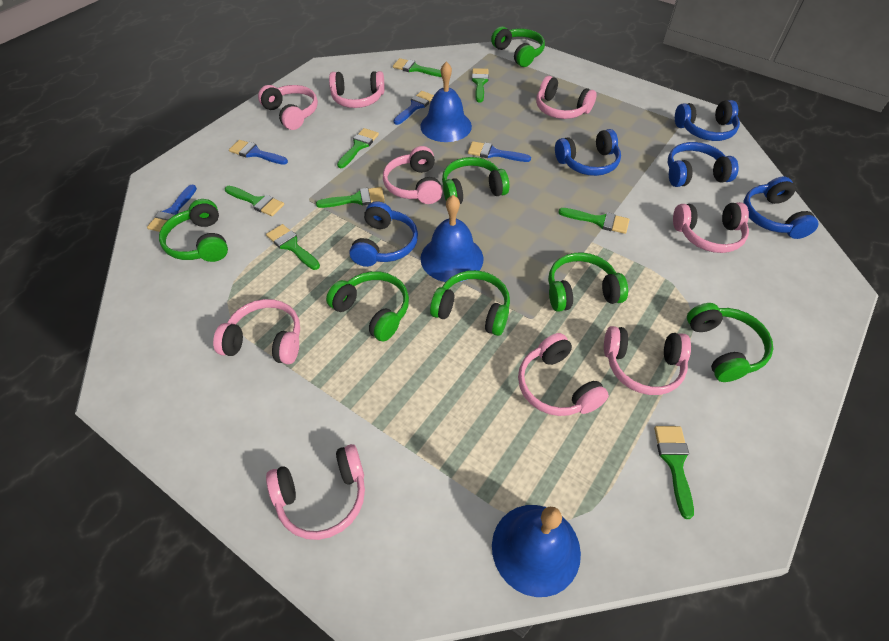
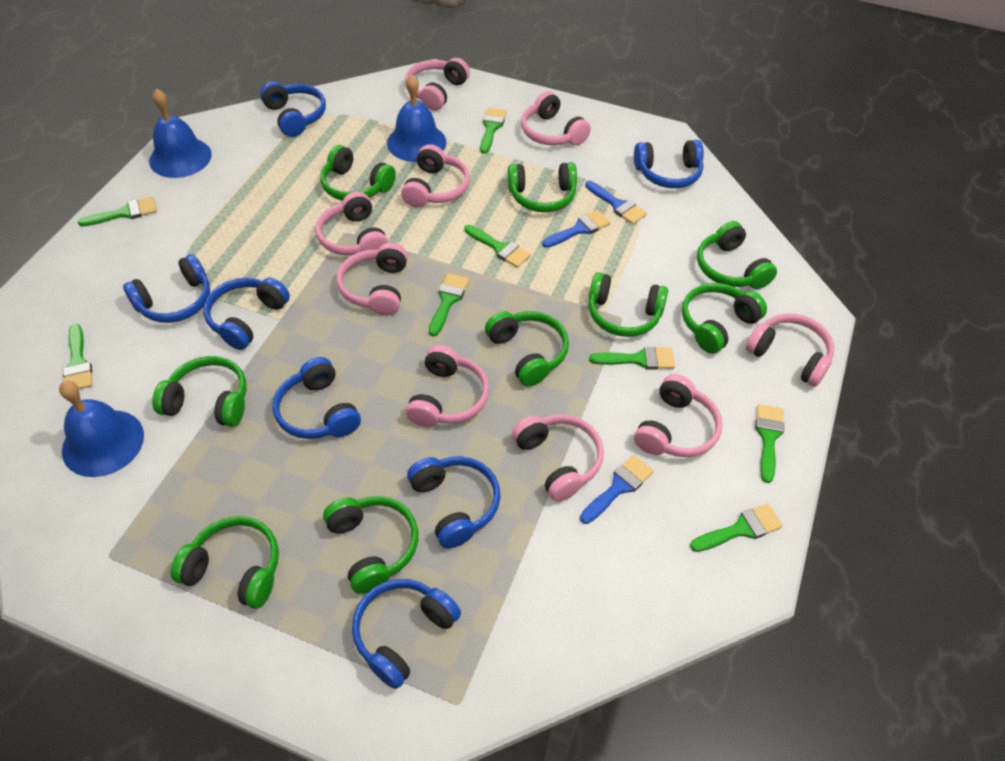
blue brush: [147,185,197,232] [229,140,288,165] [394,91,434,125] [468,141,531,162] = 4 -> [542,210,610,248] [580,455,654,524] [585,181,647,224] = 3
blue headphones: [349,201,418,267] [555,129,621,176] [668,142,739,187] [675,100,740,141] [743,177,818,239] = 5 -> [123,254,210,323] [204,277,290,350] [260,82,326,137] [273,357,361,439] [352,579,461,689] [407,456,501,549] [634,140,704,188] = 7
green headphones: [159,199,228,262] [326,271,409,342] [430,270,510,336] [442,157,509,204] [491,26,545,67] [548,252,628,312] [687,303,773,382] = 7 -> [152,356,247,427] [171,516,279,609] [320,145,396,201] [323,496,418,594] [485,311,569,387] [508,162,577,212] [589,272,668,337] [682,283,767,354] [697,221,777,289] = 9

